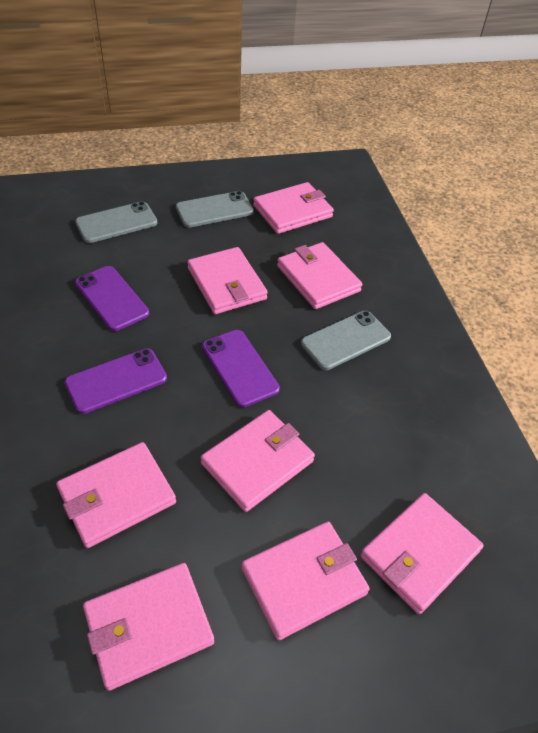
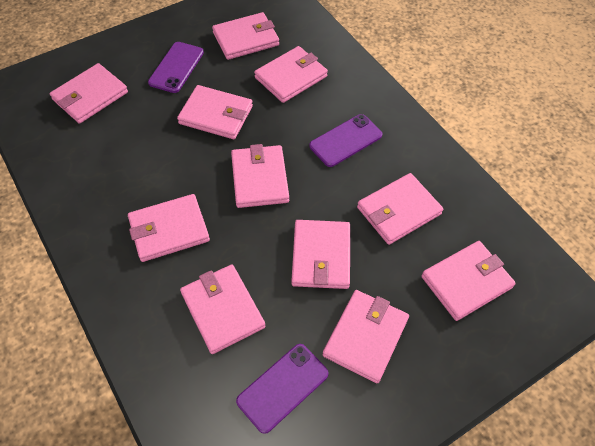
grey phone: [75,201,158,243] [176,191,254,228] [301,311,391,370] = 3 -> none = 0
pink wallet: [56,442,176,548] [83,563,214,691] [187,247,268,314] [201,410,315,512] [241,522,370,640] [253,182,334,234] [277,242,362,309] [360,493,484,614] = 8 -> [50,63,128,124] [128,194,210,262] [177,85,253,139] [180,265,266,354] [212,12,279,60] [231,144,289,208] [254,46,328,103] [291,220,350,289] [323,290,409,383] [357,173,443,245] [421,241,516,321] = 11

